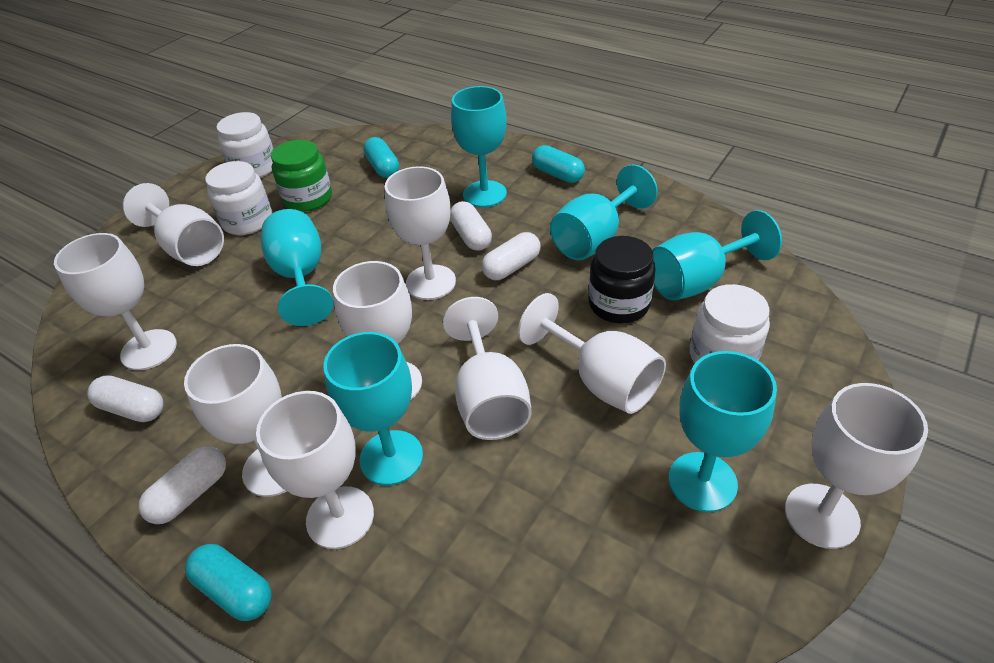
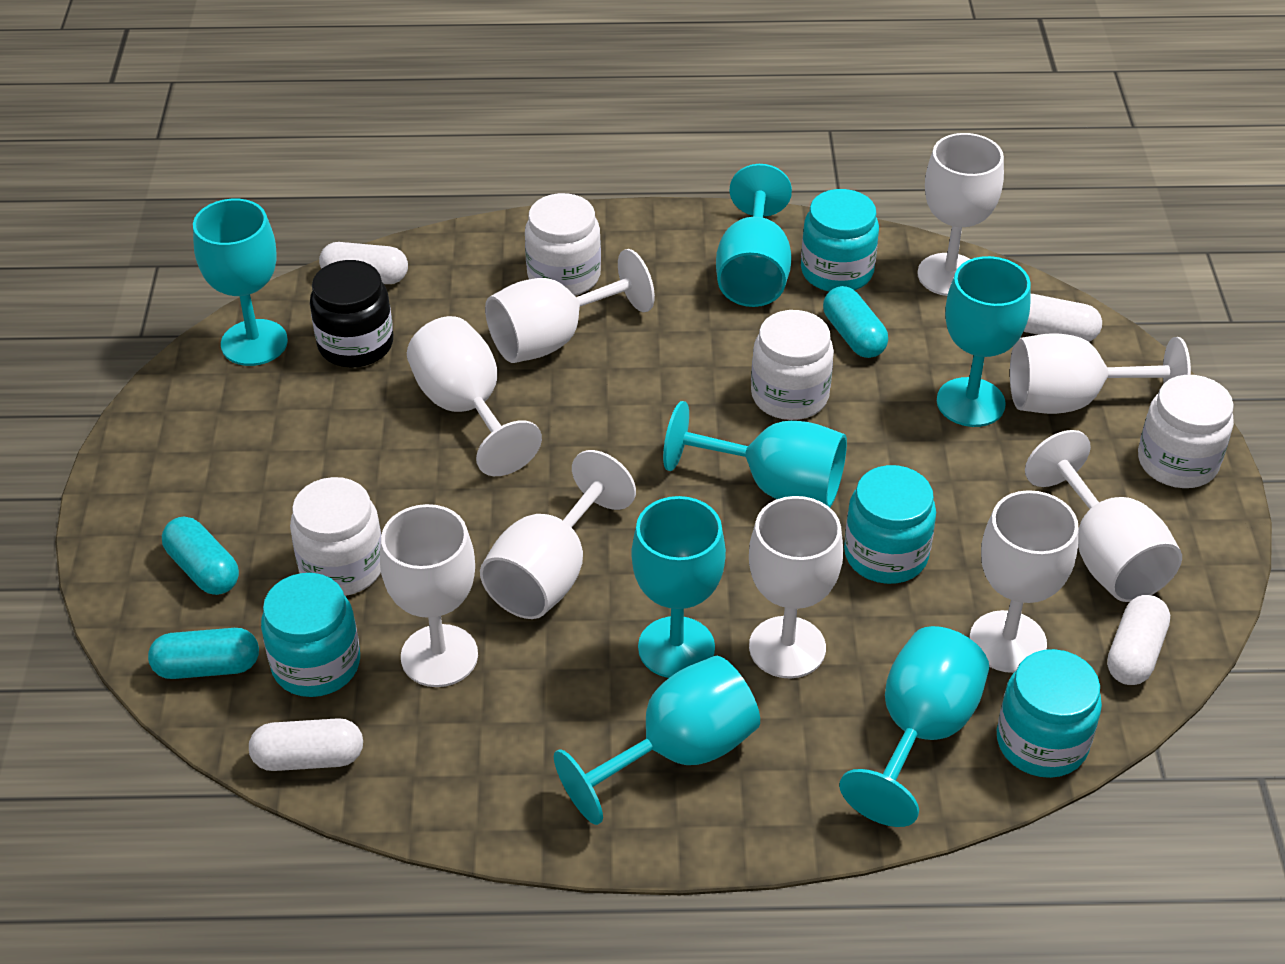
green jar: [271,140,332,212] = 1 -> none = 0
turquoise goblet: [261,209,333,326] [323,332,423,485] [451,86,507,207] [550,164,658,260] [652,210,782,300] [669,351,777,512] = 6 -> [193,199,288,366] [554,656,760,825] [631,496,726,678] [663,401,847,507] [716,164,792,307] [839,626,989,827] [937,256,1031,427] = 7
turquoise jar: none = 0 -> [261,573,360,697] [801,189,879,291] [844,465,936,584] [997,649,1102,778] = 4
white jar: [205,161,272,235] [216,112,274,178] [690,284,770,363] = 3 -> [290,477,381,596] [525,193,601,296] [751,310,834,420] [1138,375,1234,488] = 4

